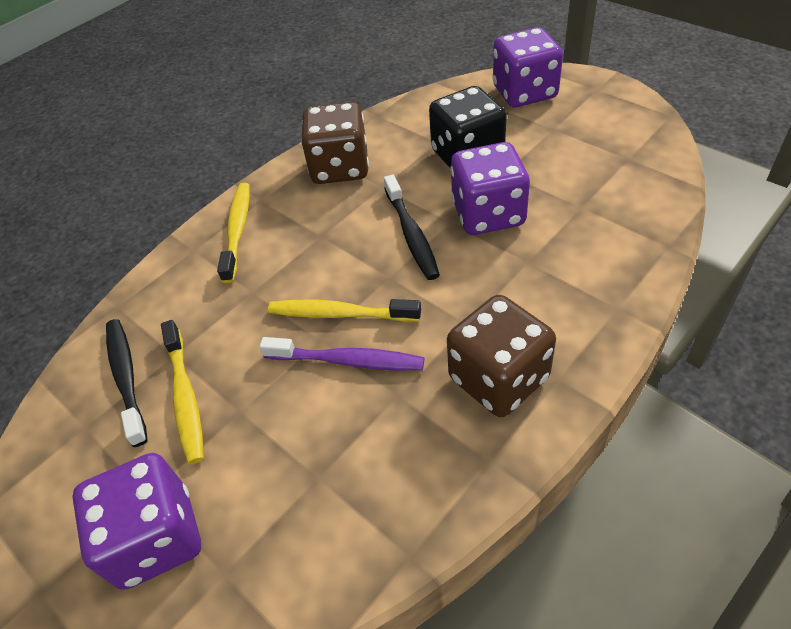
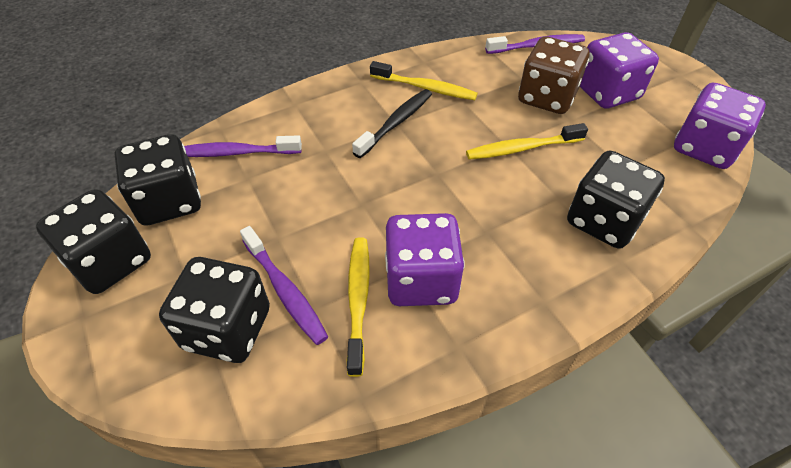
black dice: [429,86,507,168] = 1 -> [36,189,151,294] [114,134,201,226] [159,257,270,363] [567,151,665,249] = 4
black toothbrush: [106,319,147,447] [384,175,440,280] = 2 -> [352,89,432,158] = 1
brown dice: [301,102,369,184] [447,295,556,417] = 2 -> [518,36,589,114] = 1
purple toothbrush: [259,337,424,370] = 1 -> [184,135,302,157] [240,226,328,345] [485,34,585,54] = 3

